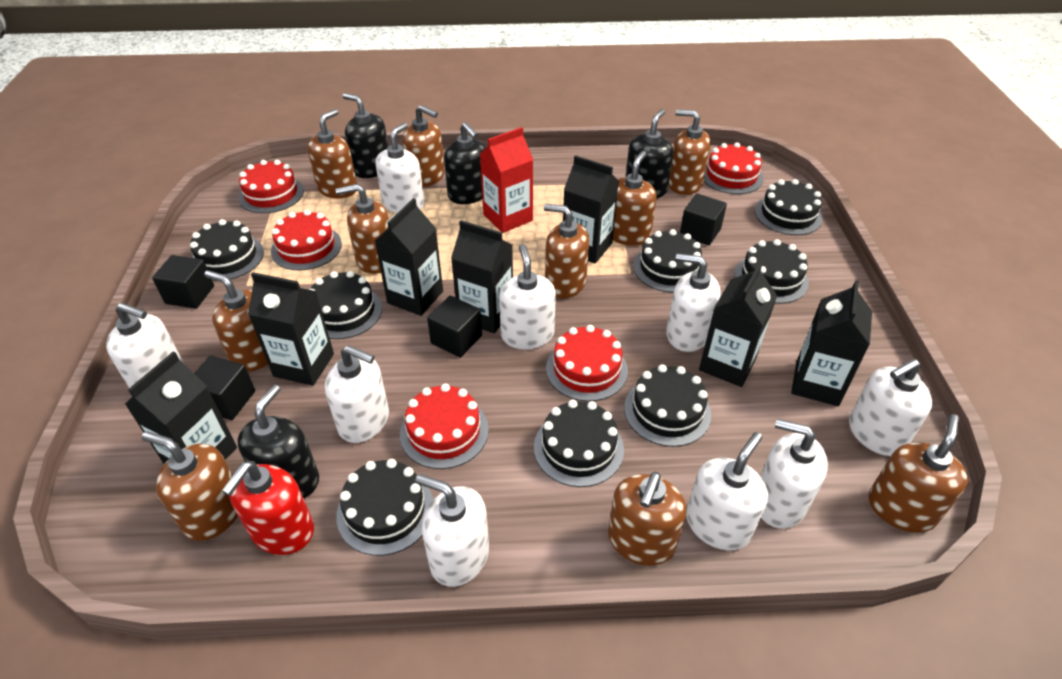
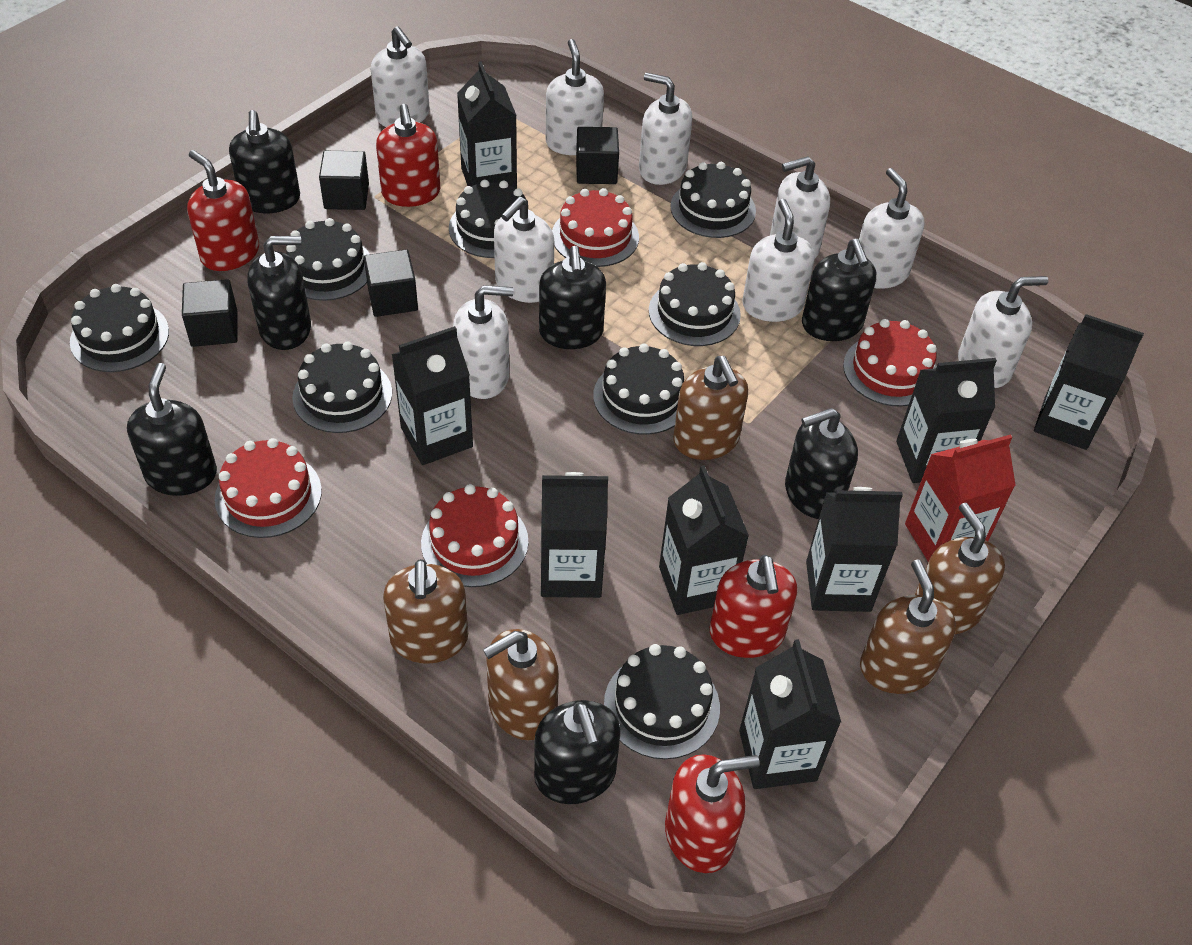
black carton: [125,351,237,464] [248,272,334,386] [375,198,443,316] [451,220,513,334] [563,155,619,264] [699,263,777,387] [791,280,872,406] = 7 -> [391,326,473,465] [457,61,517,188] [541,472,608,598] [659,465,749,615] [739,639,841,789] [806,487,903,612] [896,358,997,483] [1034,314,1144,450] = 8
black soap dispenser: [237,385,319,498] [343,93,388,178] [444,122,486,204] [626,109,673,198] = 4 -> [127,363,217,496] [229,110,300,213] [247,236,311,350] [534,700,621,804] [539,246,606,349] [785,408,858,519] [802,239,876,341] = 7
brown soap dispenser: [142,431,238,541] [205,270,268,372] [307,109,357,198] [335,184,389,274] [402,105,445,187] [544,204,589,298] [608,472,686,566] [613,151,657,246] [669,109,711,195] [869,414,968,533] = 10 -> [383,559,468,664] [483,629,559,740] [673,356,748,460] [860,559,956,694] [915,503,1005,634] = 5
red cake: [238,160,304,213] [271,210,342,270] [400,384,489,469] [546,325,628,402] [704,142,763,194] = 5 -> [215,438,322,538] [421,484,528,587] [552,188,639,267] [843,319,937,406] = 4
red soap dispenser: [222,461,314,555] = 1 -> [187,150,259,271] [376,104,440,207] [665,754,760,873] [710,555,797,658] = 4

